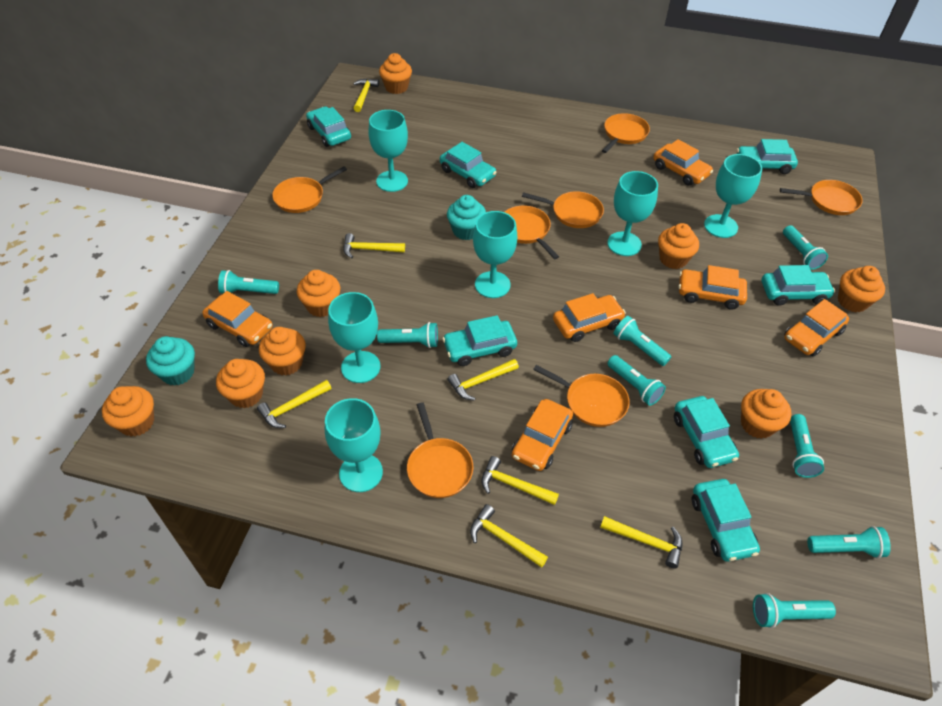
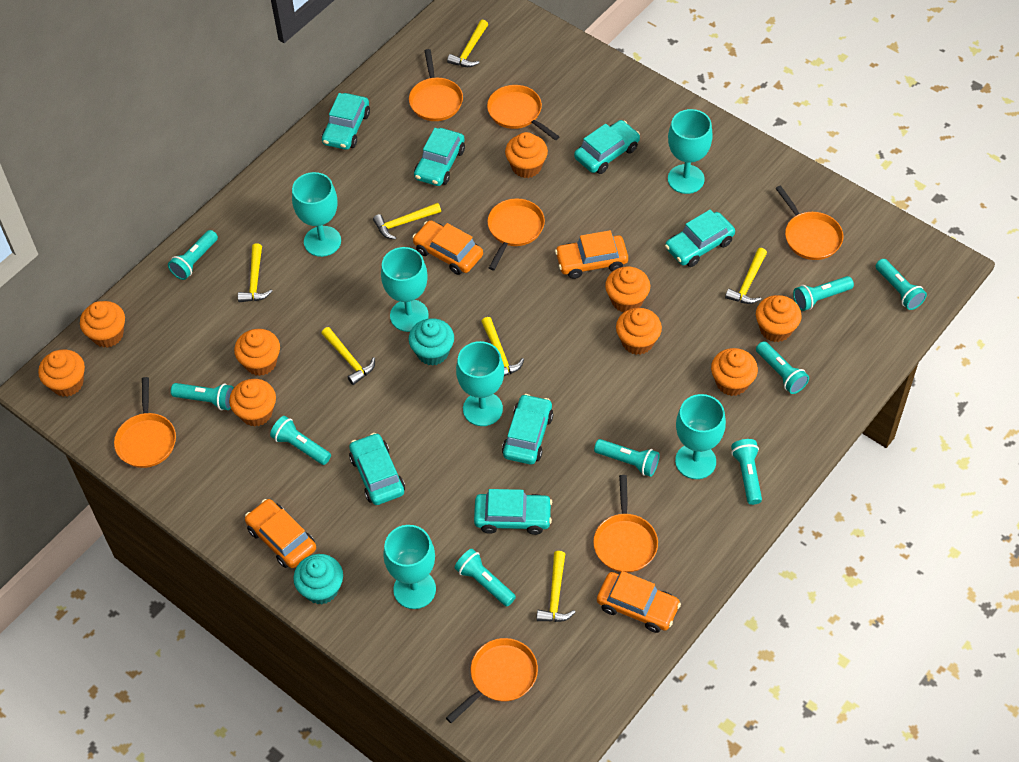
orange car: [202,291,273,347] [512,399,573,471] [553,293,626,342] [653,139,713,186] [678,265,747,310] [784,299,849,357] = 6 -> [245,499,316,568] [412,220,483,275] [555,230,628,279] [597,571,681,633] = 4
orange cupcake: [102,386,154,437] [216,359,265,408] [259,327,306,376] [297,270,340,317] [379,53,412,94] [658,223,699,269] [741,389,792,439] [838,266,885,312] = 8 -> [38,349,85,397] [80,301,125,348] [229,379,276,427] [234,329,280,376] [505,132,548,178] [605,266,650,312] [616,308,662,355] [711,348,758,396] [756,295,802,342] = 9
turquoise flashlight: [218,270,279,294] [377,322,438,348] [607,355,666,406] [613,316,671,366] [753,593,836,628] [783,225,828,270] [790,414,824,478] [807,526,891,559] = 8 -> [168,230,218,280] [171,383,234,410] [270,416,331,465] [455,549,516,607] [594,439,660,477] [731,439,762,505] [756,341,809,394] [793,276,854,311] [875,259,927,310] = 9

